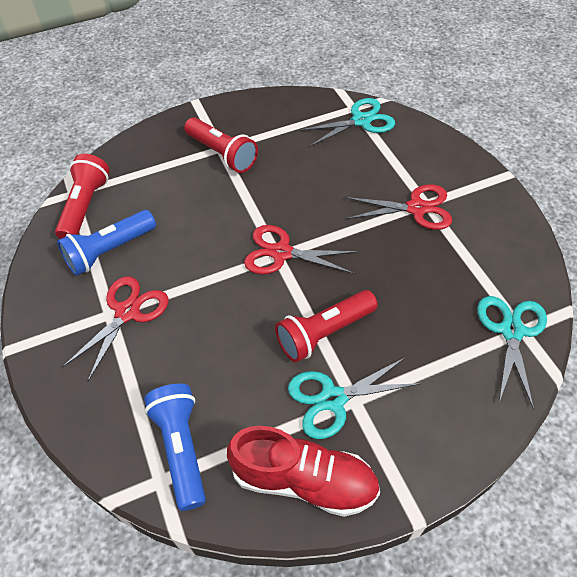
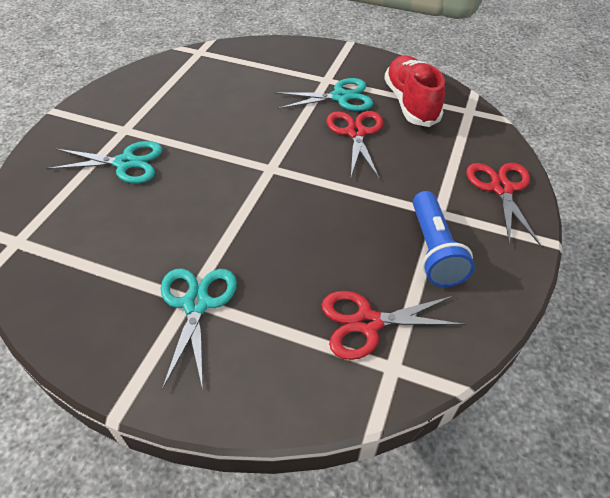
blue flashlight: [57,210,156,276] [144,384,206,511] = 2 -> [413,191,475,287] = 1
red flashlight: [55,154,110,239] [184,117,258,173] [275,290,378,362] = 3 -> none = 0

